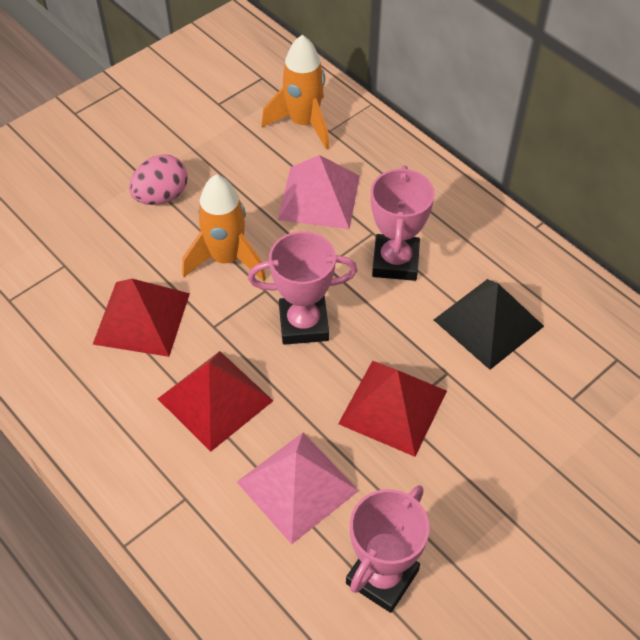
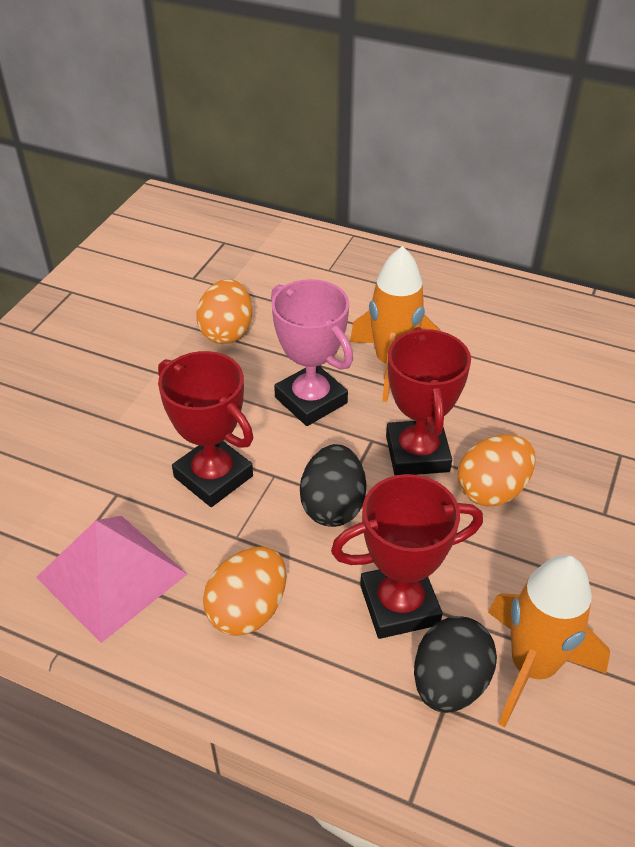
black egg: none = 0 -> [300,444,366,527] [414,616,497,713] = 2
black pyramid: [434,279,544,370] = 1 -> none = 0
orange egg: none = 0 -> [197,279,252,344] [203,547,286,636] [458,435,535,507] = 3
pink egg: [129,154,188,205] = 1 -> none = 0
pink pyramid: [237,433,359,544] [278,155,360,229] = 2 -> [36,516,187,643] = 1
pink trophy: [248,231,357,345] [346,485,429,613] [371,165,435,281] = 3 -> [271,279,353,426] = 1
red pyramid: [92,279,190,357] [158,351,273,452] [338,361,447,457] = 3 -> none = 0
red trophy: none = 0 -> [158,351,253,507] [331,474,483,639] [386,327,471,475] = 3

